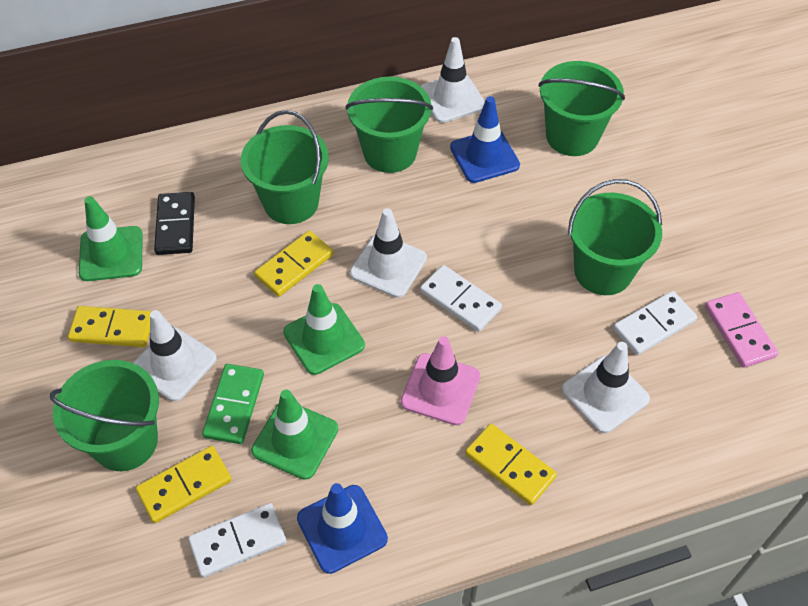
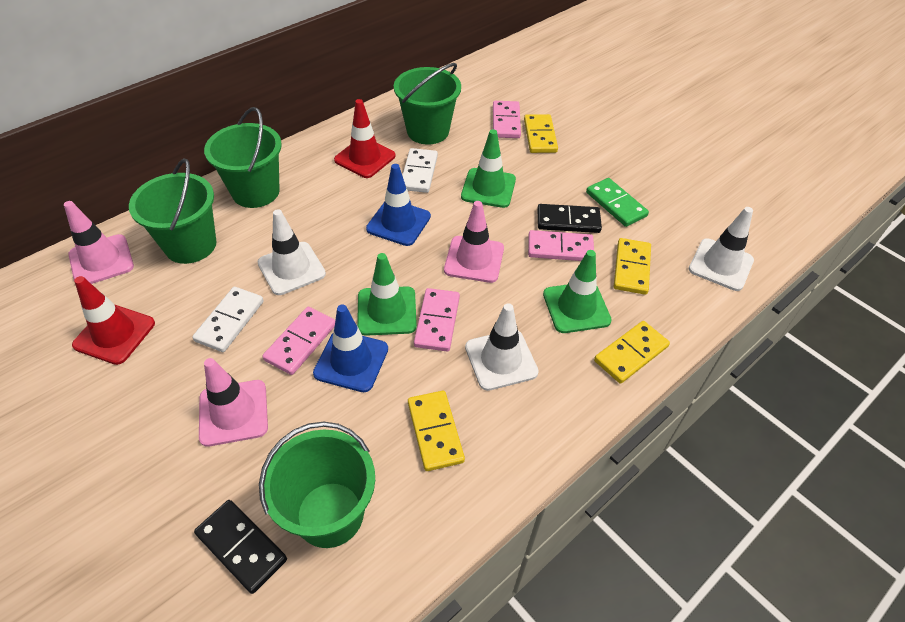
black domino: [154,192,195,255] = 1 -> [194,500,287,594] [538,204,602,233] = 2
green bucket: [50,360,159,471] [241,110,329,224] [345,77,433,173] [538,61,625,156] [568,179,662,295] = 5 -> [129,159,217,264] [204,107,282,208] [259,422,375,548] [394,63,461,145] = 4
pink domino: [705,292,778,368] = 1 -> [263,307,335,375] [414,288,460,351] [493,101,521,138] [528,230,594,261] = 4
pink traffic cone: [401,336,480,425] = 1 -> [64,201,134,284] [199,358,268,447] [444,201,504,283] = 3
red traffic cone: none = 0 -> [72,276,155,365] [334,99,396,178] = 2
white domino: [188,503,287,578] [420,265,502,332] [613,291,697,355] = 3 -> [192,287,264,352] [402,148,438,193] = 2
white traffic cone: [133,310,217,401] [350,208,427,298] [421,37,485,123] [562,342,650,433] = 4 -> [257,209,326,295] [465,303,539,391] [689,207,754,291] = 3

